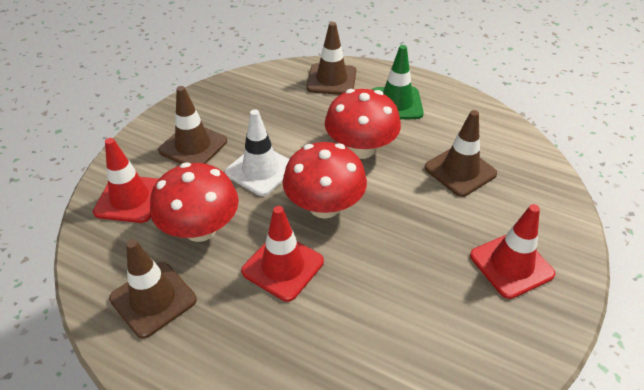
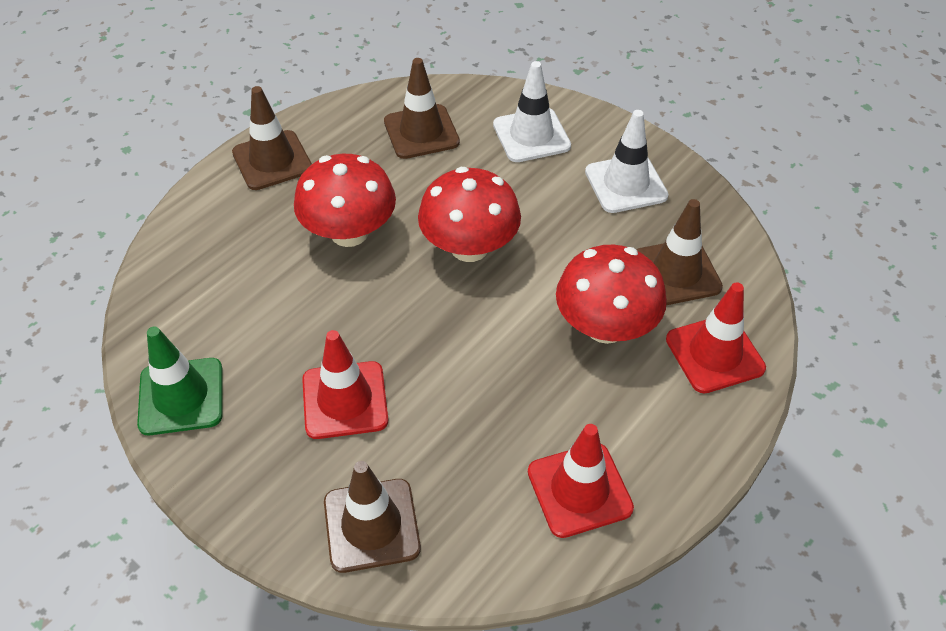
white traffic cone: [225,109,289,196] = 1 -> [493,61,571,162] [585,110,669,213] = 2

